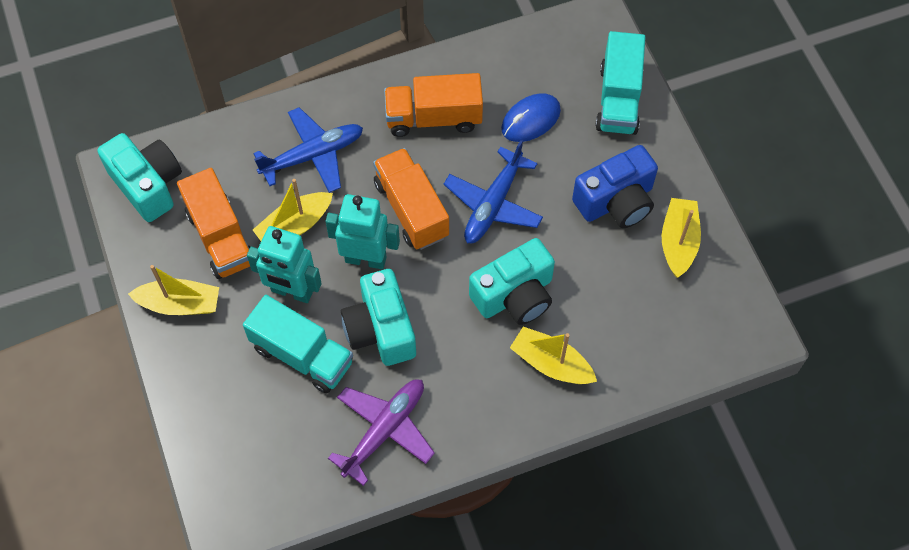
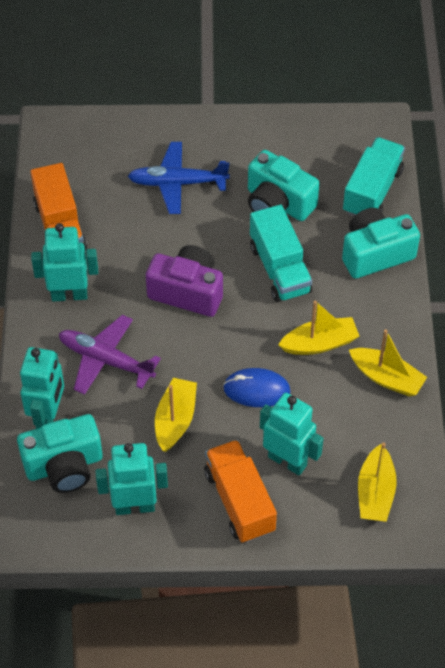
blue camera: [572,145,658,228] = 1 -> none = 0
blue plane: [253,107,363,193] [443,140,543,243] = 2 -> [128,142,230,214] = 1
orange truck: [177,168,250,279] [373,148,449,250] [384,73,483,137] = 3 -> [30,163,87,250] [204,440,277,543] = 2
purple camera: none = 0 -> [146,245,223,317] = 1
turquoise robot: [247,226,322,303] [326,194,400,269] = 2 -> [20,347,64,429] [31,223,98,302] [96,443,168,515] [260,393,324,476] = 4

